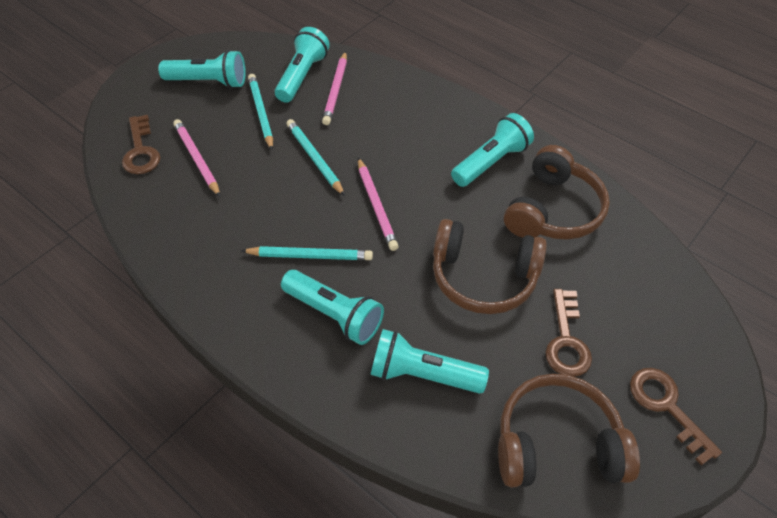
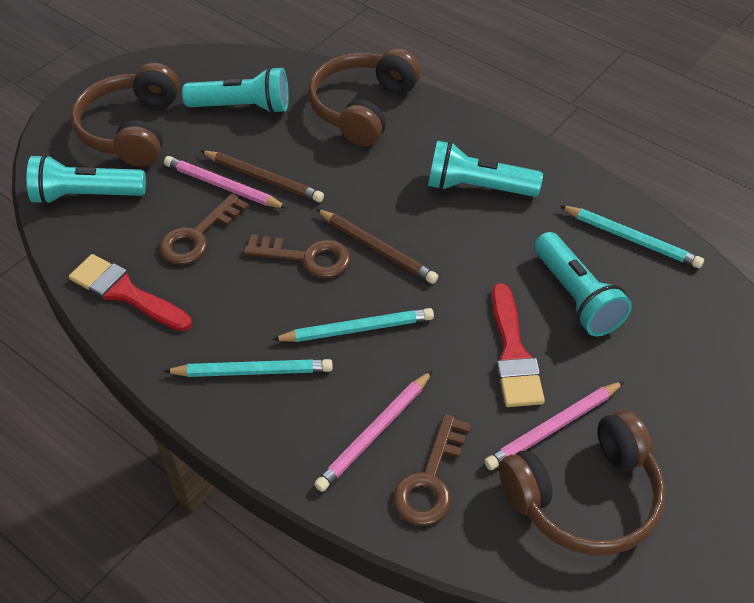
brown pencil: none = 0 -> [201,151,324,202] [316,209,438,284] = 2
red brush: none = 0 -> [69,254,192,331] [492,283,545,407] = 2
turquoise flashlight: [158,50,246,89] [275,27,330,103] [281,270,384,345] [371,329,489,394] [451,113,534,187] = 5 -> [27,154,146,205] [182,67,289,114] [428,141,543,197] [534,232,632,336] = 4

